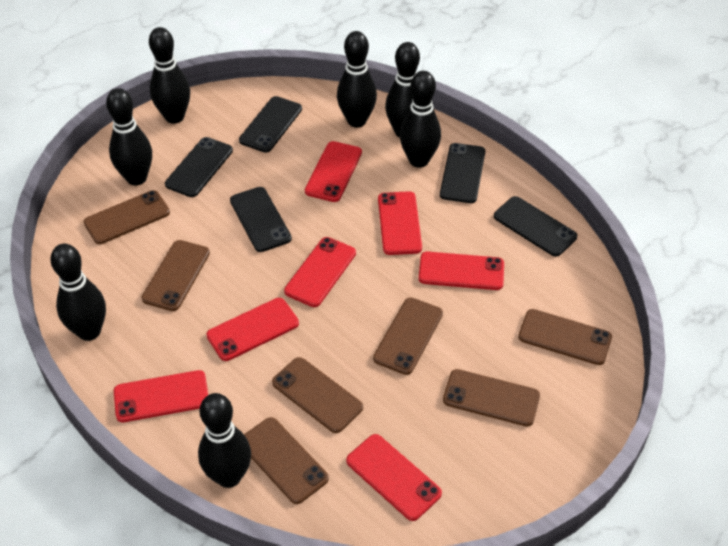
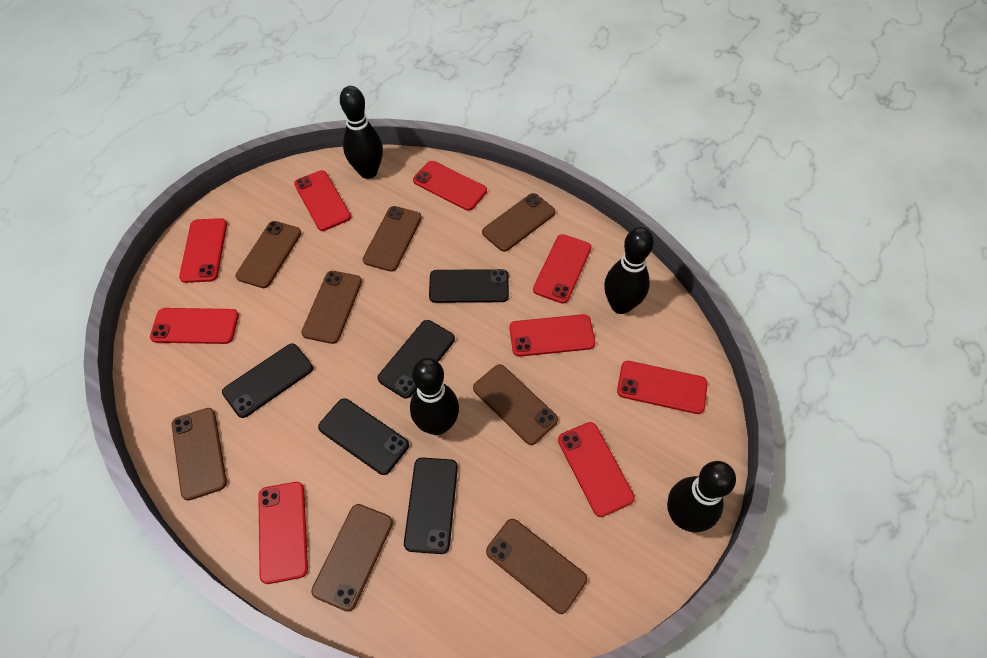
black bowling pin: [50,244,106,341] [106,88,152,185] [149,27,190,124] [198,393,251,488] [337,31,377,127] [385,42,420,137] [400,71,441,168] = 7 -> [340,86,383,179] [410,358,459,435] [604,227,654,314] [667,461,736,532] = 4
brown phone: [83,190,170,244] [142,240,210,311] [244,417,329,504] [272,357,363,433] [373,298,443,375] [443,369,540,427] [518,309,612,365] = 7 -> [172,408,227,500] [235,221,301,288] [301,271,362,344] [311,504,393,612] [363,206,422,272] [473,364,558,445] [482,193,555,252] [486,519,587,614] = 8
red phone: [114,370,208,422] [206,298,299,361] [284,237,356,307] [305,141,362,202] [346,434,442,521] [378,191,422,255] [419,252,504,290] = 7 -> [150,308,239,344] [179,218,227,283] [258,482,308,584] [294,170,351,231] [413,161,487,211] [509,314,595,357] [533,234,591,304] [558,422,635,517] [617,361,707,414] = 9

